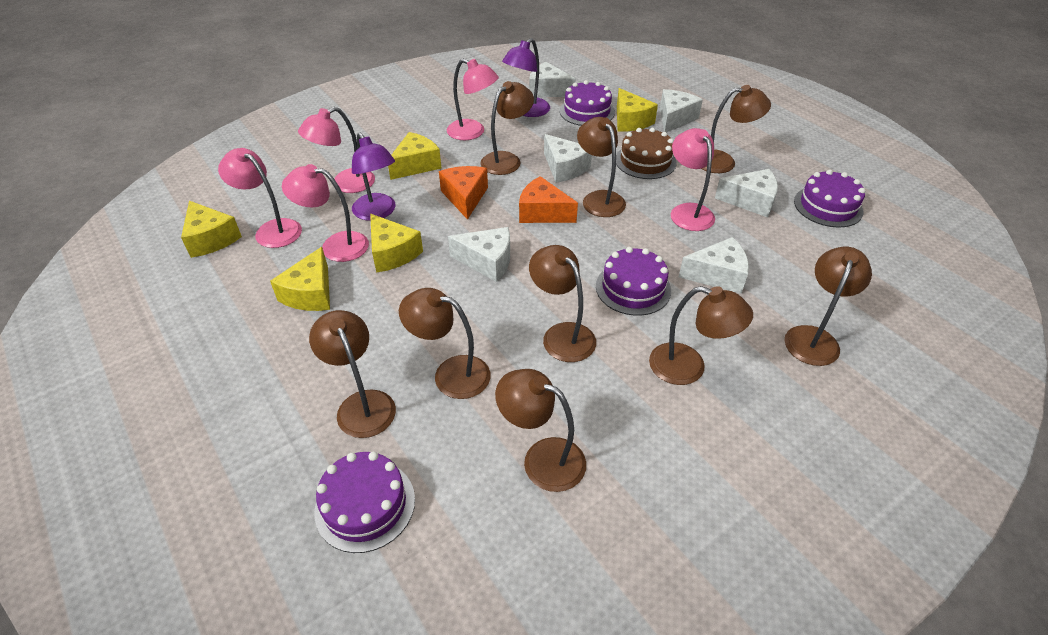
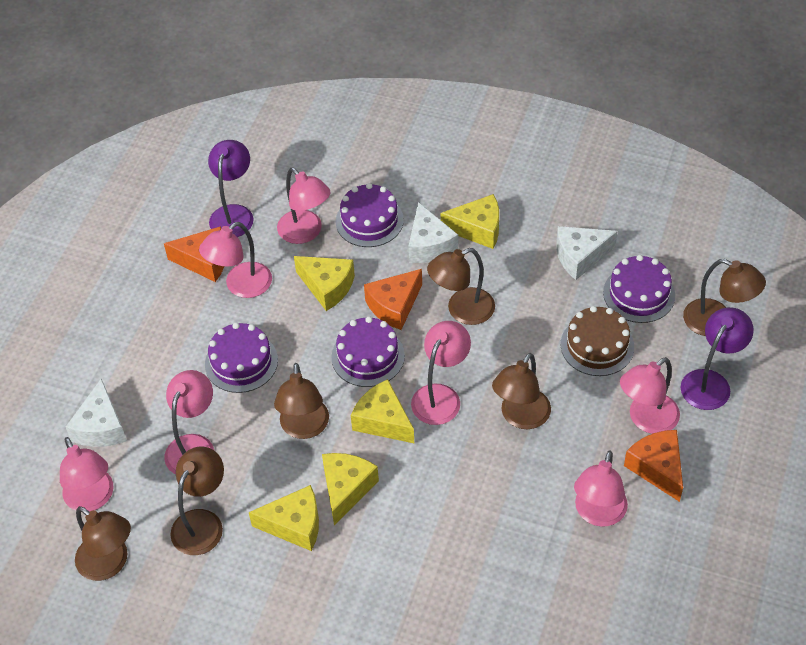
brown lamp: [309,310,396,438] [399,288,491,399] [480,81,534,175] [495,369,586,492] [529,245,596,362] [577,117,626,217] [649,286,753,385] [701,85,771,173] [784,247,872,366] = 9 -> [75,506,131,581] [170,447,224,555] [274,363,329,439] [427,248,495,325] [492,353,551,429] [683,259,766,336] = 6
orange cheese: [439,166,488,220] [519,176,578,223] = 2 -> [164,226,224,282] [364,269,422,330] [624,430,683,502] = 3
pink lamp: [218,148,302,248] [282,164,369,262] [298,107,375,193] [447,59,499,140] [671,128,715,231] = 5 -> [60,437,113,512] [164,370,214,474] [199,222,272,298] [277,168,331,244] [411,321,471,425] [574,451,628,527] [620,357,680,434] = 7
white cheese: [448,227,510,282] [529,62,576,97] [544,134,592,183] [660,89,703,132] [679,237,749,294] [715,169,778,217] = 6 -> [66,378,127,447] [408,202,458,263] [556,226,618,280] = 3

